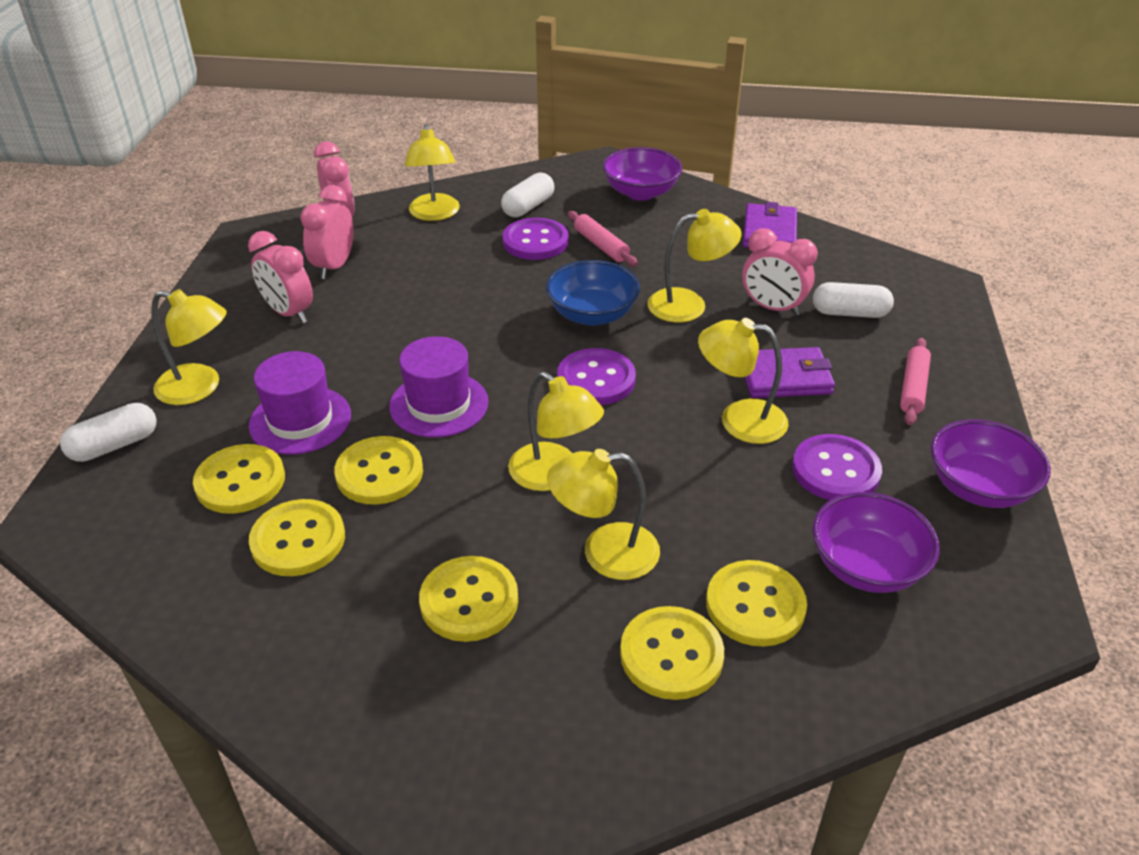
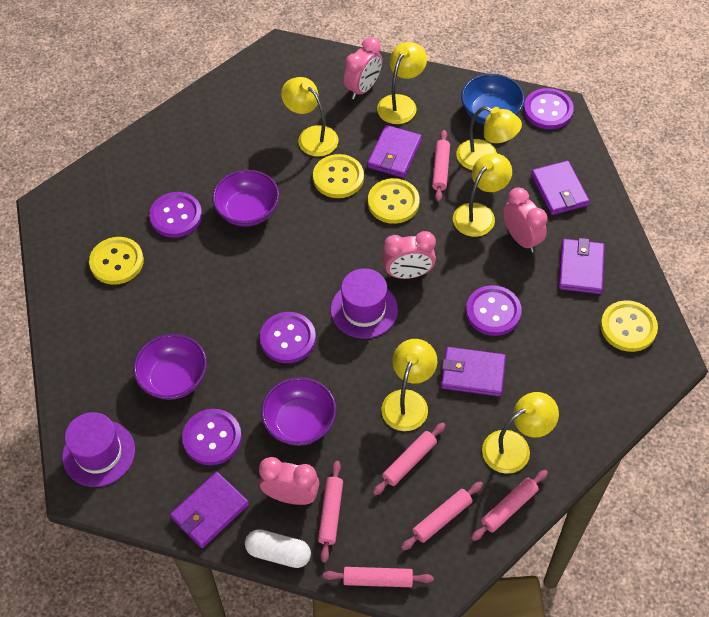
pink rolling pin: [568,211,638,266] [900,338,931,425] = 2 -> [318,461,343,563] [323,567,433,587] [373,423,445,495] [401,481,483,551] [432,130,450,202] [471,470,548,541] = 6
purple button: [502,218,569,260] [557,348,636,405] [792,434,882,500] = 3 -> [149,192,202,238] [182,409,242,465] [260,312,316,363] [466,285,522,336] [524,88,574,130] = 5
purple wallet: [743,202,797,248] [745,347,835,398] = 2 -> [170,472,249,548] [367,125,422,178] [441,347,506,397] [531,161,589,215] [559,238,605,294] = 5
white capsule: [60,403,157,462] [501,172,555,217] [813,282,894,318] = 3 -> [245,529,311,568] = 1
yellow button: [193,444,285,514] [249,499,345,576] [334,436,423,505] [419,556,518,642] [620,606,724,700] [706,560,807,647] = 6 -> [89,237,144,285] [313,154,364,198] [368,178,420,224] [600,300,658,352] = 4

